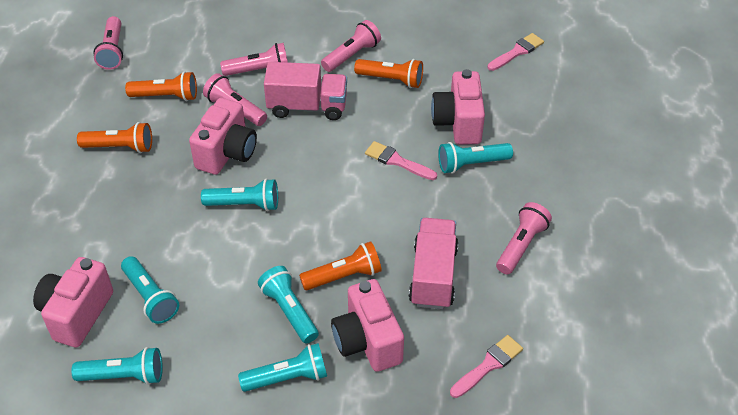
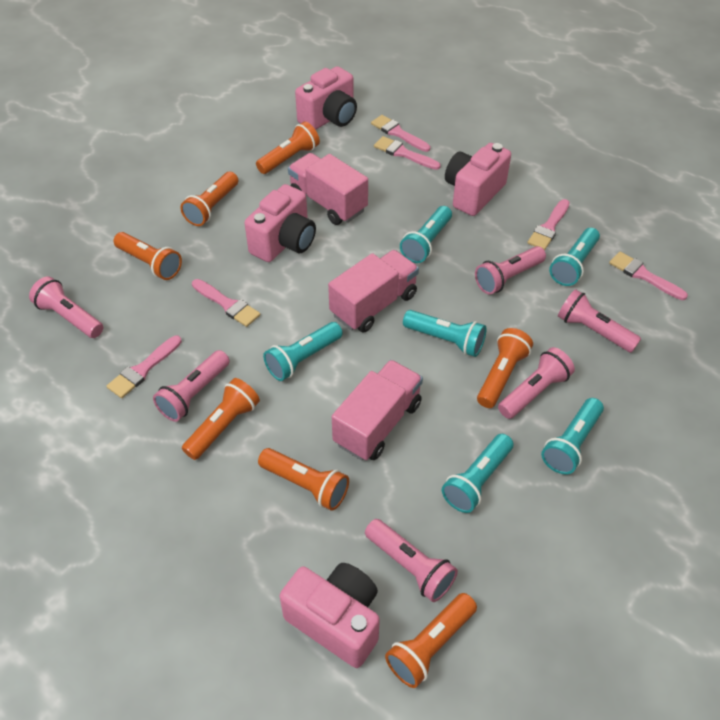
orange flashlight: [77,122,152,153] [125,71,197,101] [299,241,382,290] [354,59,423,88] = 4 -> [114,232,182,280] [181,172,238,226] [182,378,260,460] [256,122,320,174] [258,448,349,511] [385,593,477,688] [477,328,533,408] = 7
pink brush: [365,141,437,180] [450,335,523,398] [488,33,544,71] = 3 -> [107,335,182,398] [192,279,260,327] [371,115,430,152] [374,136,441,170] [527,199,570,250] [609,252,688,300] = 6
pink flashlight: [93,16,123,70] [203,73,267,126] [220,43,288,76] [321,20,381,72] [496,202,552,274] = 5 -> [29,276,103,338] [153,350,230,422] [365,519,458,602] [475,246,546,295] [498,347,575,419] [558,289,641,353] = 6
pink truck: [264,62,347,120] [409,218,458,309] = 2 -> [288,153,368,225] [328,250,419,333] [332,360,423,461] = 3

